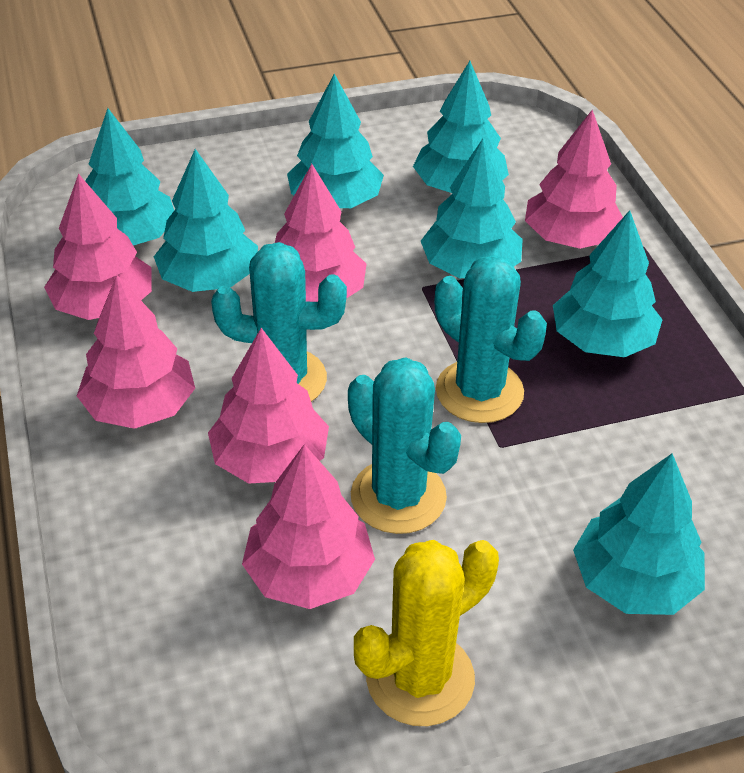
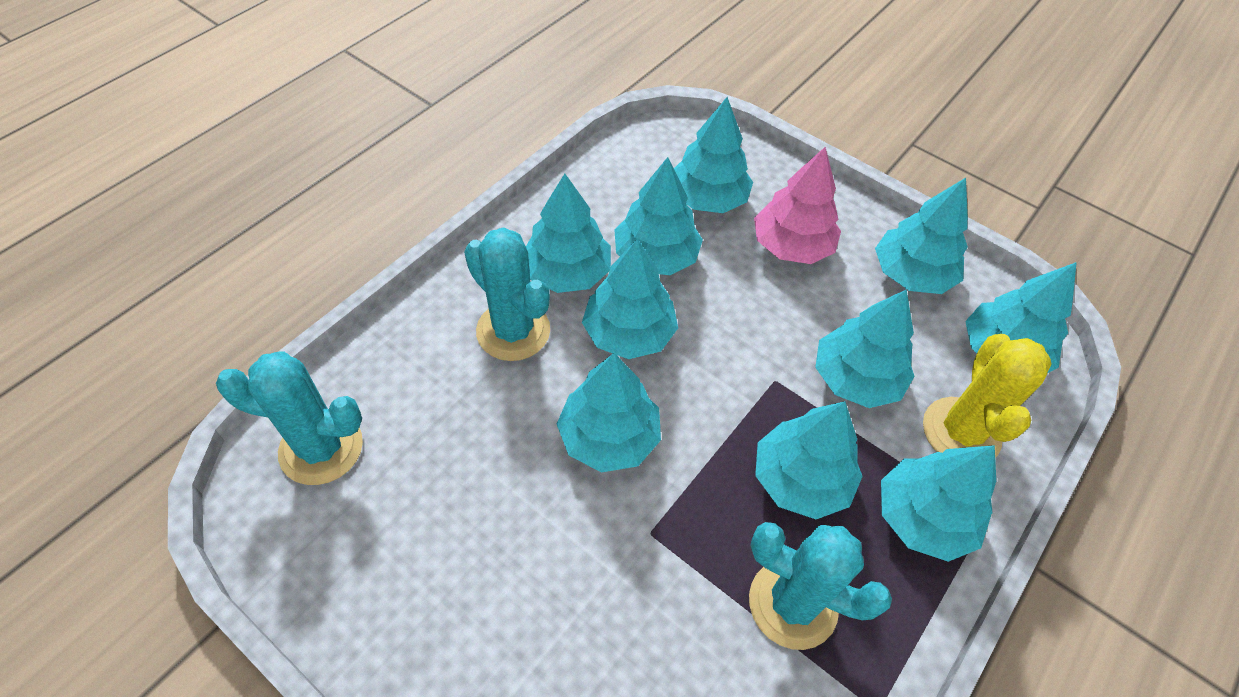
pink tree: [44,174,152,320] [77,275,195,429] [208,328,329,484] [242,444,375,609] [275,164,366,302] [525,110,623,249] = 6 -> [754,147,841,264] = 1
turquoise tree: [85,108,174,246] [154,149,258,292] [287,74,384,208] [413,61,509,193] [421,139,523,278] [553,210,663,357] [573,454,705,615] = 7 -> [526,174,611,293] [557,353,661,472] [582,239,678,359] [615,157,703,275] [674,97,753,213] [755,401,863,519] [815,289,915,408] [875,178,968,294] [881,445,996,562] [965,262,1077,373] = 10

